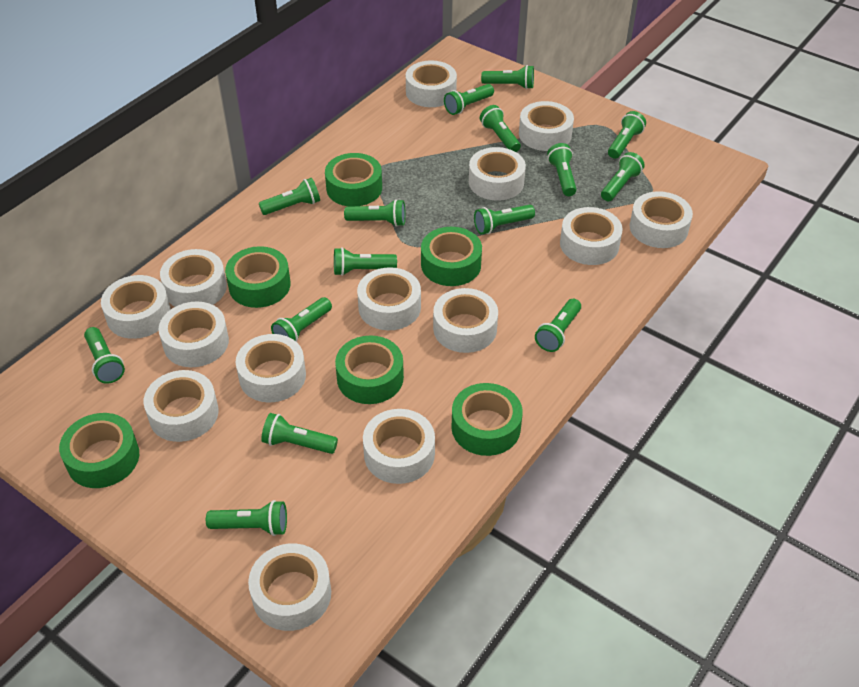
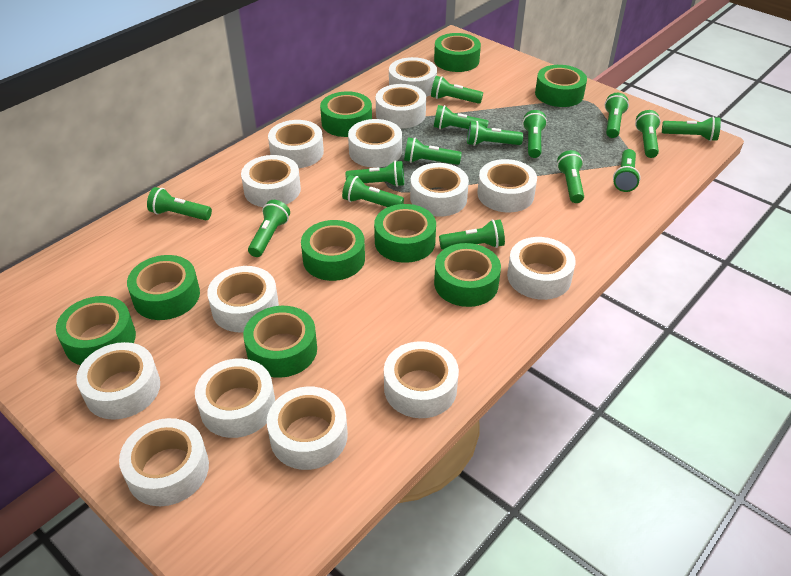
green tape: [59,413,139,488] [225,246,291,308] [325,153,382,206] [335,335,404,404] [421,227,482,286] [451,383,523,456] = 6 -> [56,296,136,365] [127,255,200,320] [243,306,317,378] [301,220,365,281] [320,91,372,137] [374,204,436,263] [434,33,481,72] [434,243,501,307] [535,65,587,107] = 9

